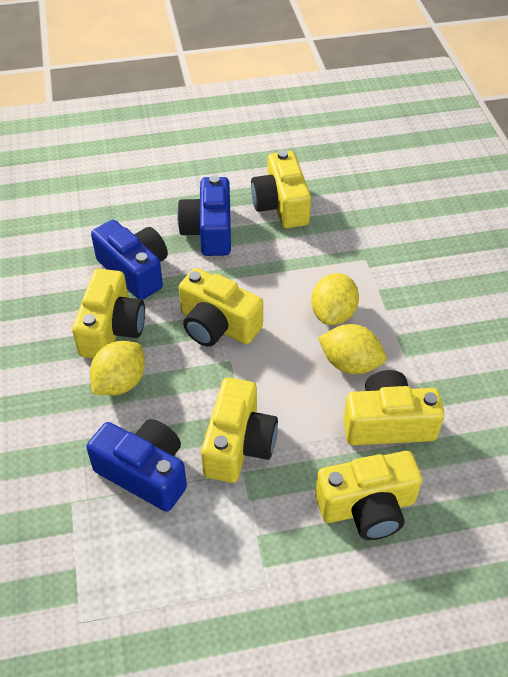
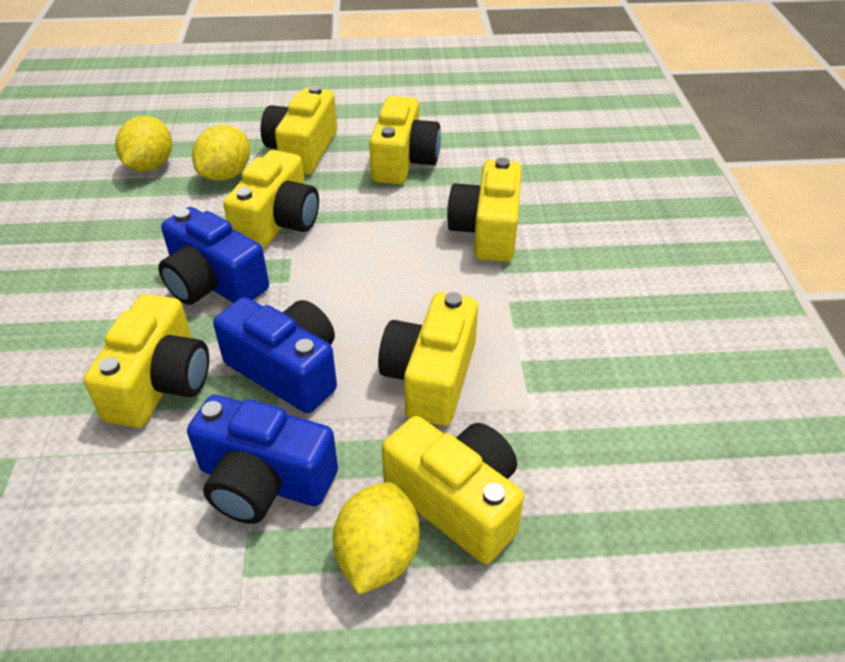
yellow camera: [72,269,145,358] [179,268,263,347] [201,378,278,483] [251,150,311,228] [315,451,422,540] [343,370,445,445] = 6 -> [83,294,209,428] [223,150,319,250] [261,85,337,175] [369,96,441,184] [378,292,478,426] [382,416,524,564] [447,157,522,262] = 7

